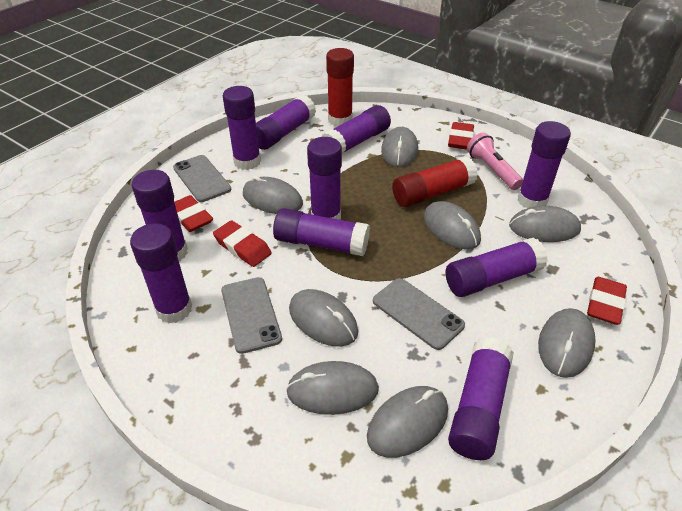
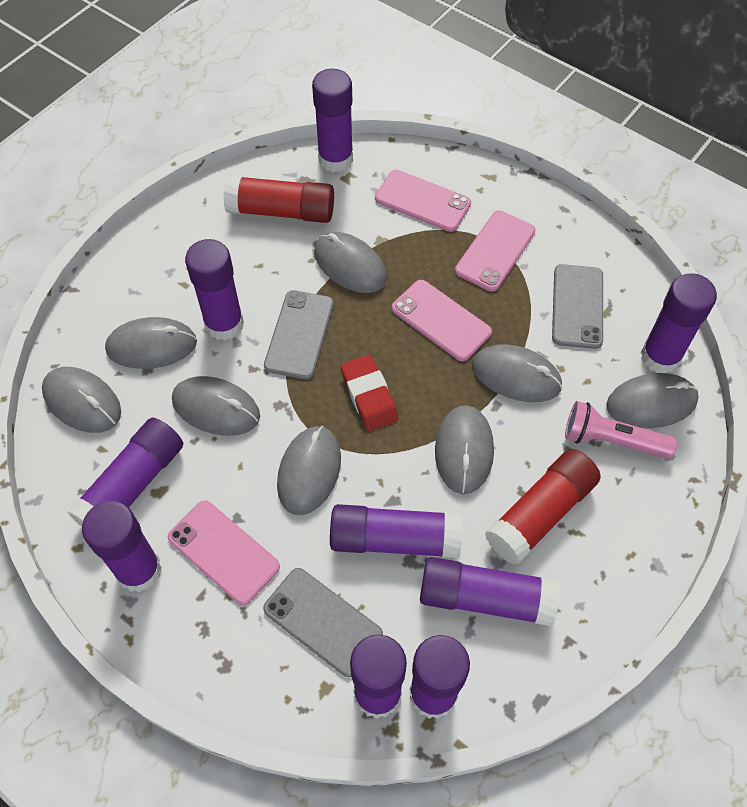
pink phone: none = 0 -> [167,500,280,605] [375,170,471,232] [392,280,492,361] [455,211,536,291] = 4
purple glue stick: [130,223,192,323] [132,170,188,261] [223,86,261,170] [256,95,316,150] [273,208,370,256] [307,137,342,220] [322,105,391,154] [446,237,548,297] [448,337,514,460] [518,121,571,208] = 10 -> [67,418,183,527] [82,501,162,592] [185,239,244,340] [312,69,353,172] [330,504,462,558] [350,635,407,719] [410,635,470,719] [420,557,560,627] [641,273,717,373] = 9
red eraser: [174,195,213,232] [213,220,272,267] [448,122,474,150] [587,277,627,325] = 4 -> [341,354,398,431] = 1

